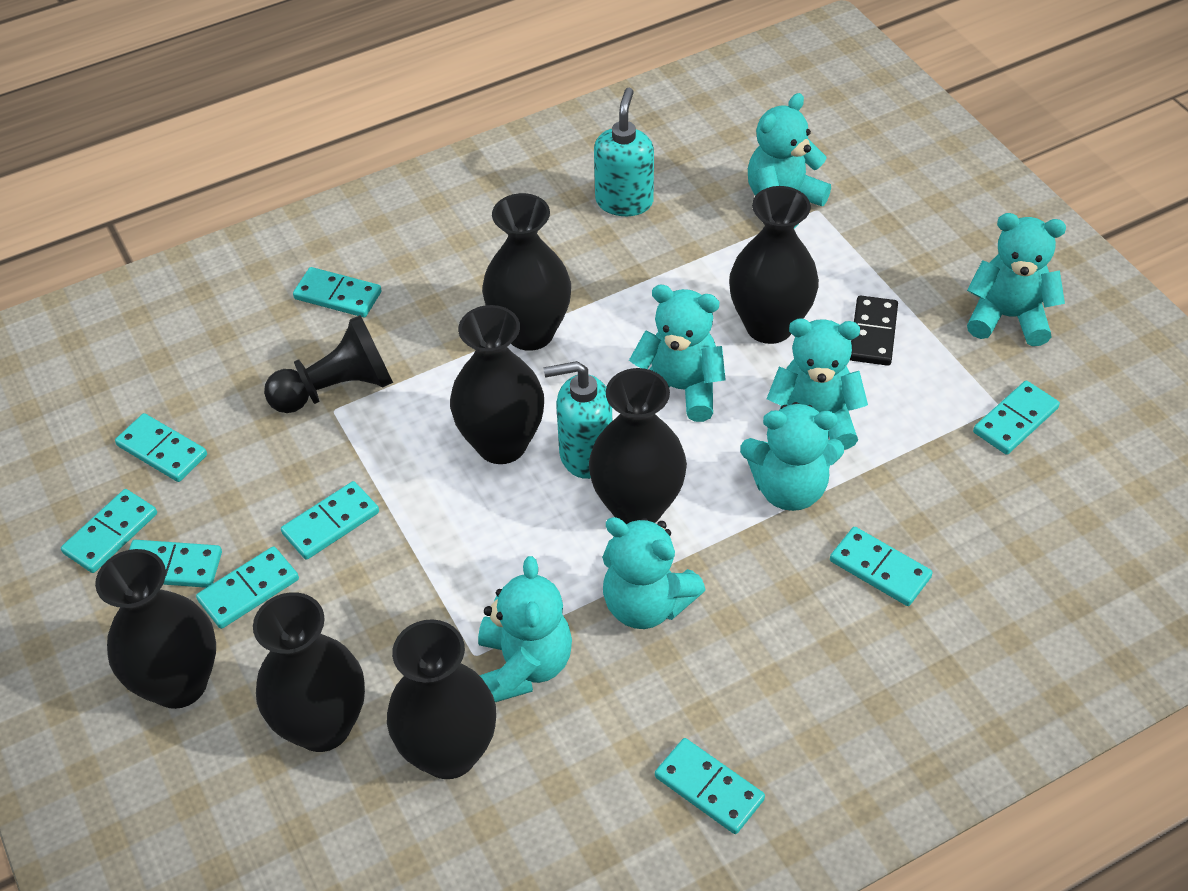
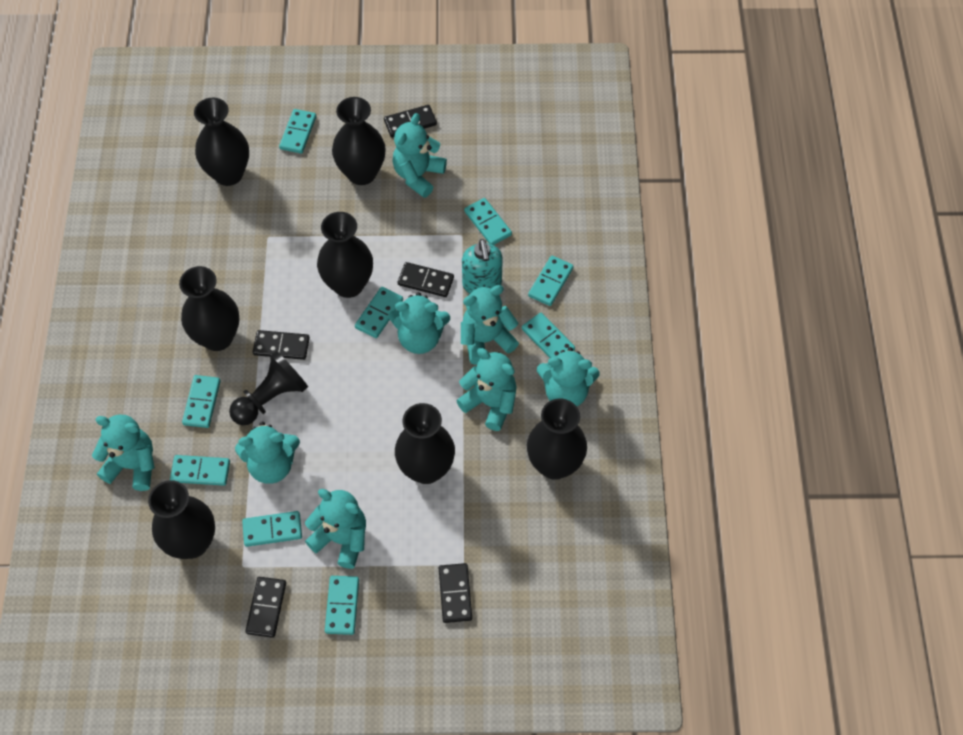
black domino: [850,295,898,366] = 1 -> [245,577,286,638] [253,330,310,360] [384,105,437,138] [398,262,454,297] [439,563,472,623] = 5
turquoise soap dispenser: [544,361,612,479] [594,88,654,216] = 2 -> [462,239,503,294] = 1
turquoise teddy bear: [478,556,572,702] [602,517,706,629] [629,285,726,422] [740,402,844,511] [748,93,831,229] [766,318,868,450] [967,213,1066,346] = 7 -> [92,415,155,491] [235,422,300,484] [305,489,366,569] [389,292,450,354] [392,113,447,198] [456,348,517,431] [461,285,519,365] [537,347,600,406] = 8

